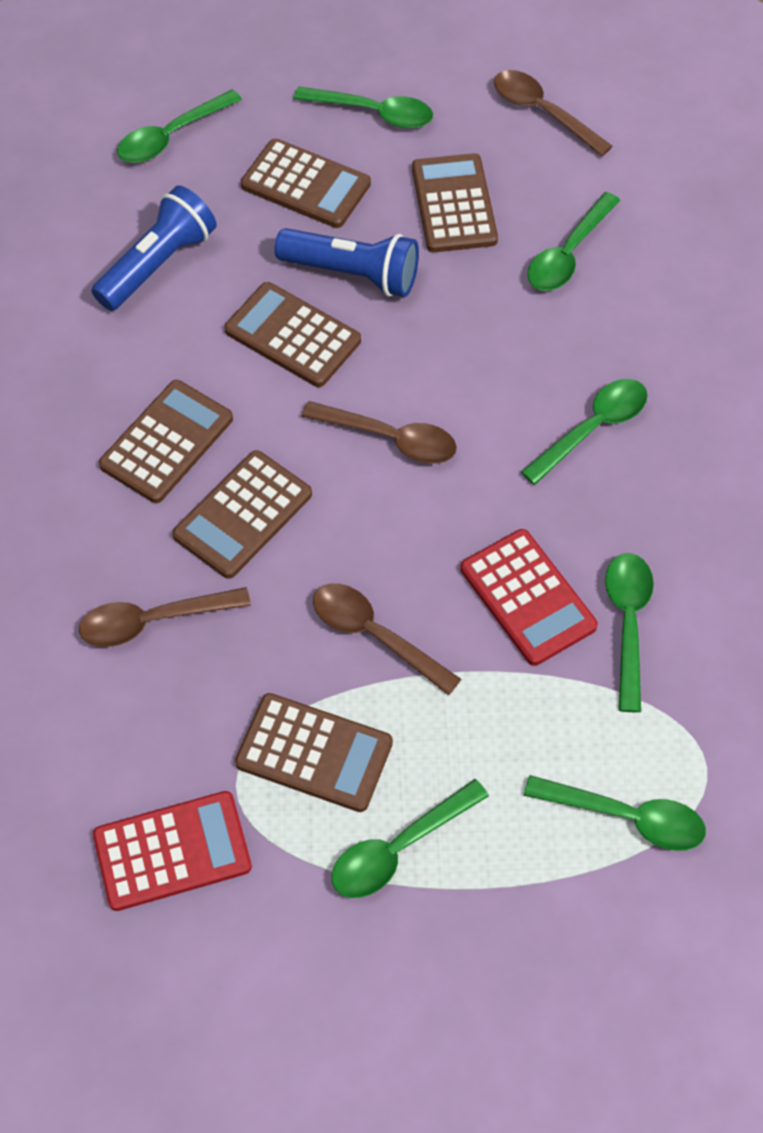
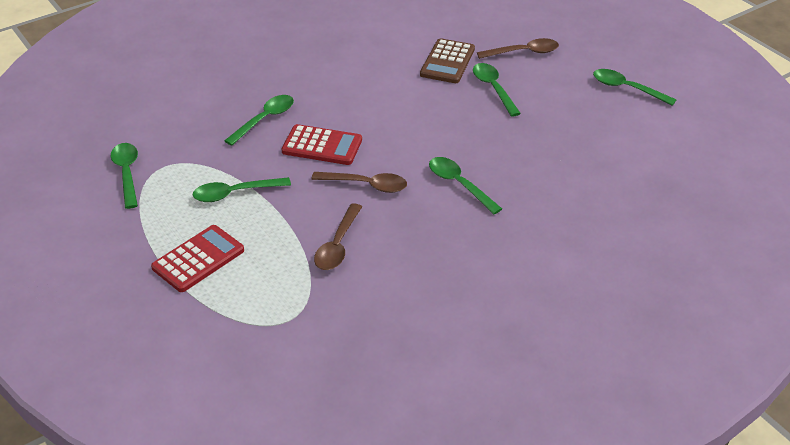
blue flashlight: [91,185,217,311] [275,228,419,297] = 2 -> none = 0
brown calculator: [99,380,233,503] [172,450,312,579] [224,282,361,387] [235,693,393,812] [241,139,371,228] [412,153,498,252] = 6 -> [420,38,475,83] = 1
brown spoon: [79,587,251,647] [302,401,457,464] [313,583,461,696] [494,70,612,156] = 4 -> [311,172,407,193] [314,203,362,270] [477,38,559,59] = 3
green spoon: [117,89,242,163] [294,86,433,129] [332,779,489,898] [521,379,648,485] [524,775,706,851] [528,192,620,291] [605,553,654,712] = 7 -> [111,143,138,209] [193,177,291,202] [224,95,294,146] [429,157,502,214] [473,63,521,117] [593,69,677,106] = 6

